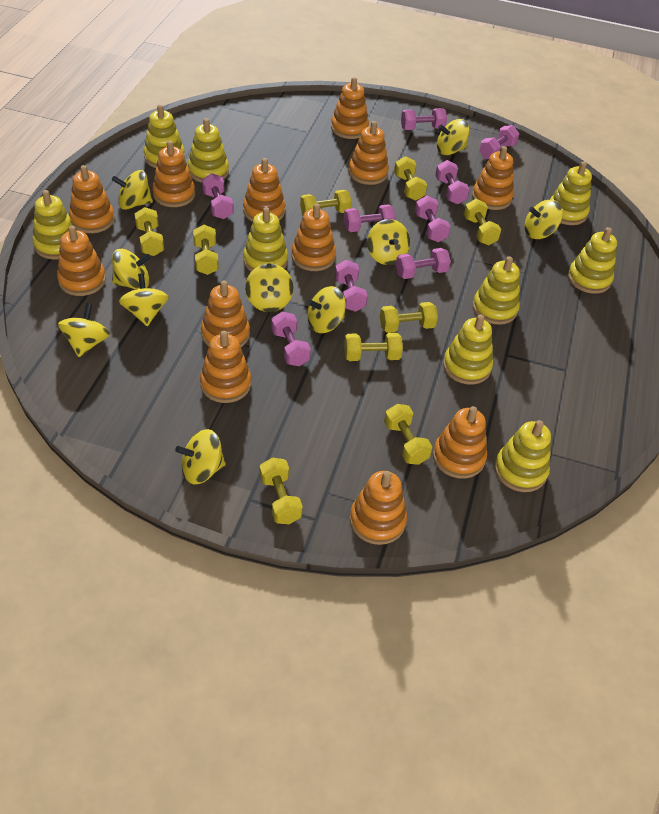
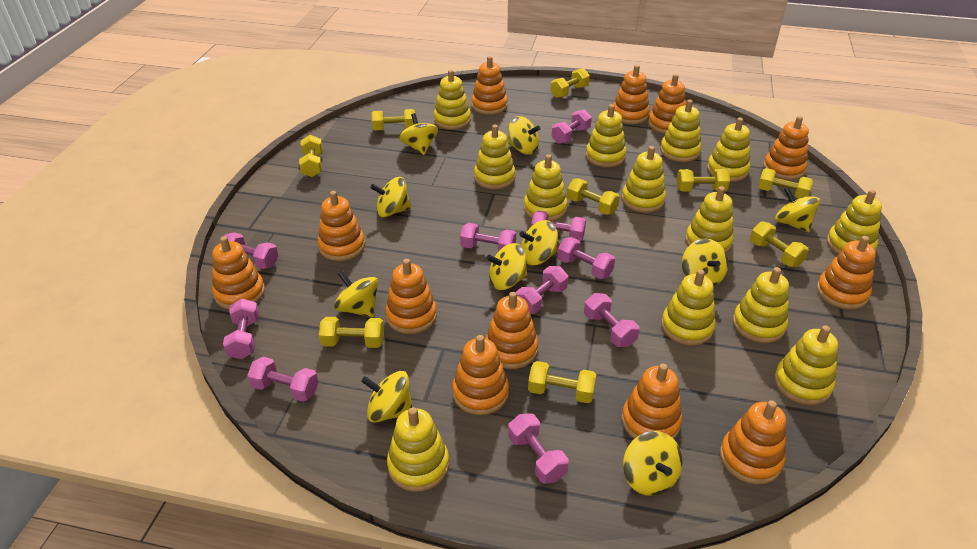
pink dumbbell: [202,173,234,219] [271,311,311,366] [335,260,368,312] [344,205,396,232] [396,248,451,279] [401,108,447,130] [415,196,451,242] [435,160,470,204] [479,125,519,159] = 9 -> [223,298,260,359] [224,233,278,269] [247,357,318,402] [460,223,516,251] [508,413,569,484] [516,266,568,314] [531,211,586,241] [552,109,592,144] [557,237,615,279] [584,293,640,347] = 10
yellow stacking toy: [32,190,74,259] [144,104,185,168] [188,118,229,183] [243,207,288,272] [443,315,493,385] [473,257,520,325] [495,420,551,492] [550,161,592,225] [568,227,617,294] = 9 -> [387,407,449,492] [434,70,471,130] [474,125,515,189] [524,154,568,221] [586,104,627,168] [622,146,666,213] [660,99,701,162] [661,269,716,346] [685,186,734,253] [707,118,750,182] [733,267,789,343] [774,325,838,405] [827,190,882,254] = 13

